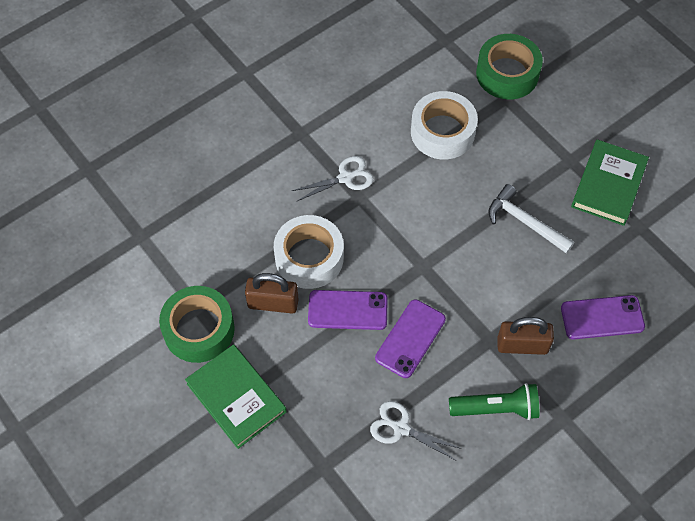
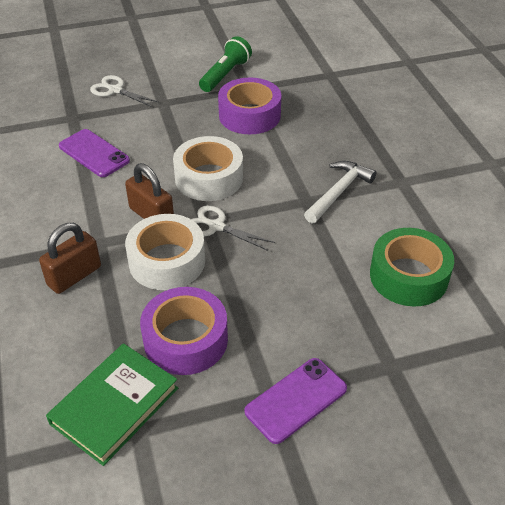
green book: [185,344,287,449] [571,139,649,226] = 2 -> [46,343,178,466] = 1
green tape: [159,286,235,363] [476,34,543,99] = 2 -> [370,228,454,307] = 1
purple phone: [308,290,388,330] [375,299,446,378] [561,295,645,339] = 3 -> [59,129,130,177] [245,358,347,444] = 2
purple tape: none = 0 -> [140,287,228,375] [218,77,281,134] = 2

